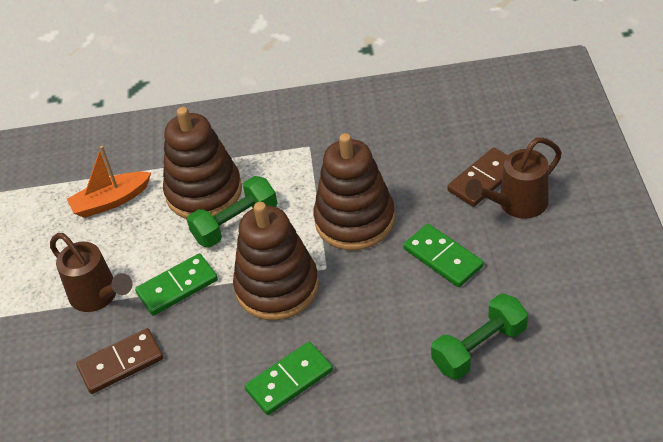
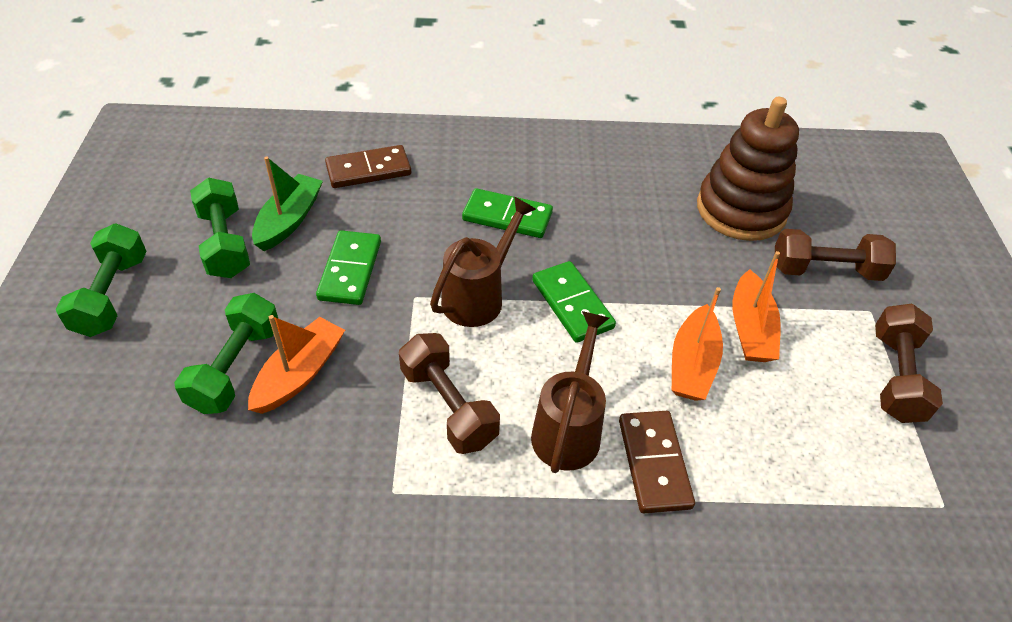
brown dumbbell: none = 0 -> [399,333,500,454] [775,229,896,281] [875,304,943,423] = 3
brown stacking toy: [163,107,242,219] [233,202,319,320] [313,133,395,250] = 3 -> [697,97,799,241] = 1
green boat: none = 0 -> [252,156,323,251] = 1
green dumbbell: [187,176,277,248] [431,294,528,380] = 2 -> [56,223,147,337] [174,293,278,414] [190,178,250,278] = 3
orange boat: [67,146,151,218] = 1 -> [248,315,345,414] [672,287,723,401] [732,251,781,362] = 3

